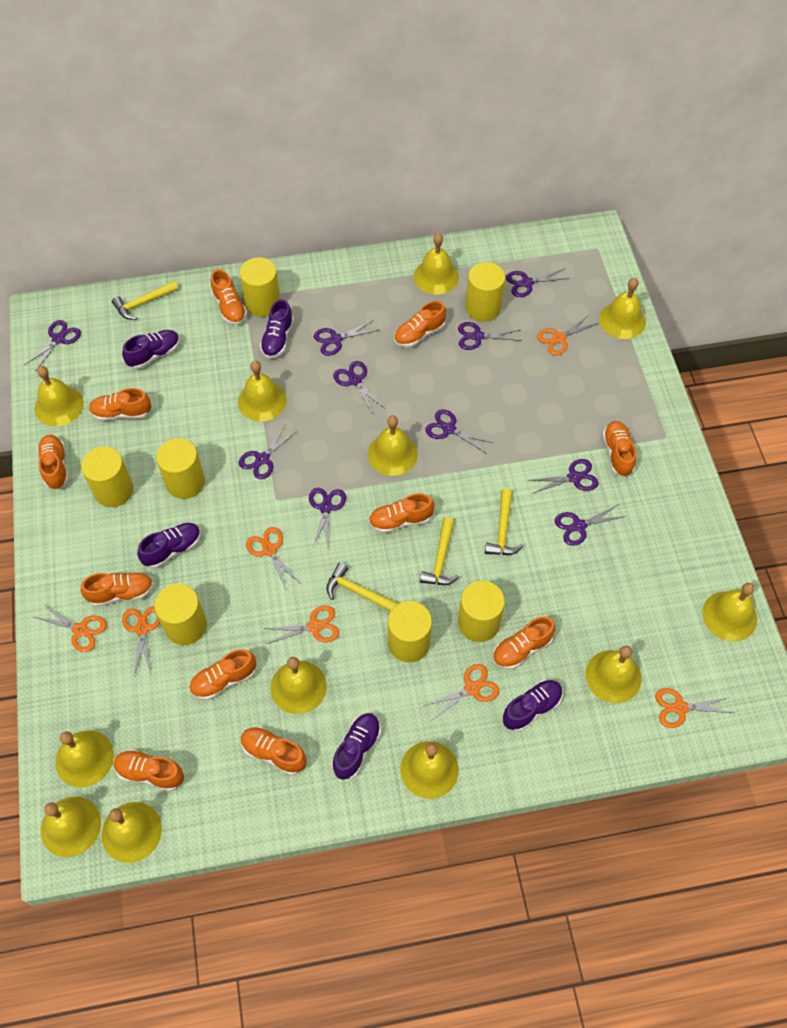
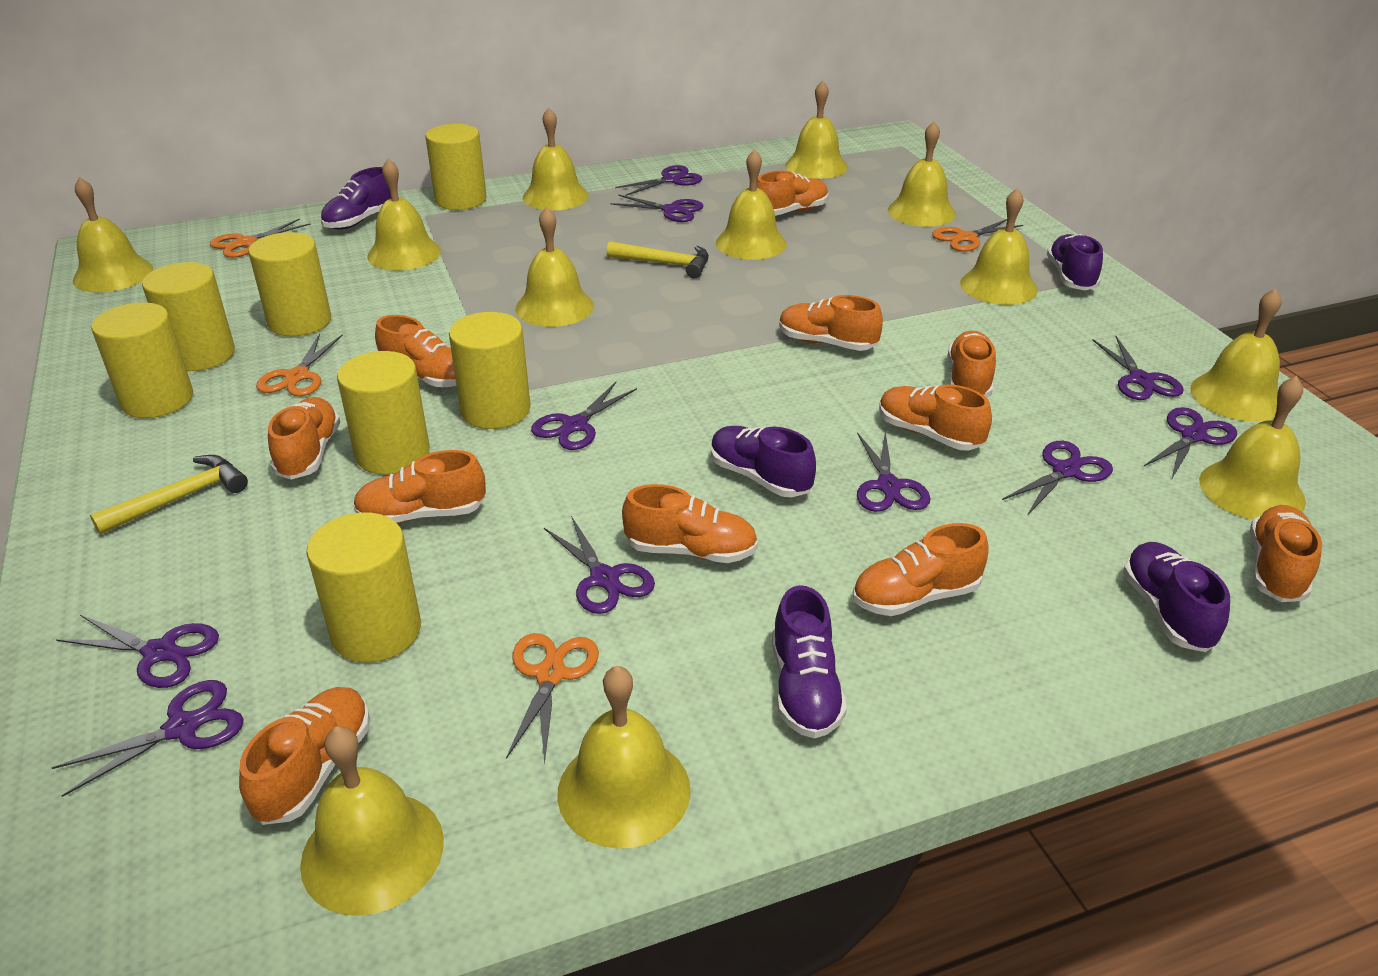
orange scissors: [34,603,107,652] [122,606,160,676] [246,527,299,590] [263,606,339,644] [423,664,500,720] [537,314,598,355] [655,688,733,728] = 7 -> [210,219,310,258] [256,334,343,396] [506,633,599,764] [932,219,1023,252] = 4
yellow hammer: [112,281,179,320] [326,563,399,612] [420,517,459,585] [485,489,523,555] = 4 -> [90,455,248,535] [606,241,709,278] = 2

